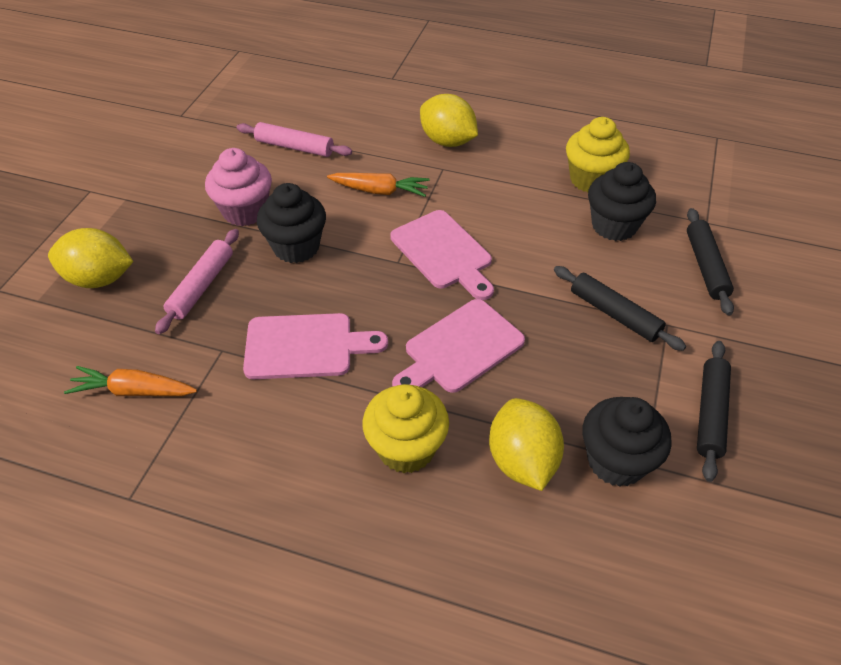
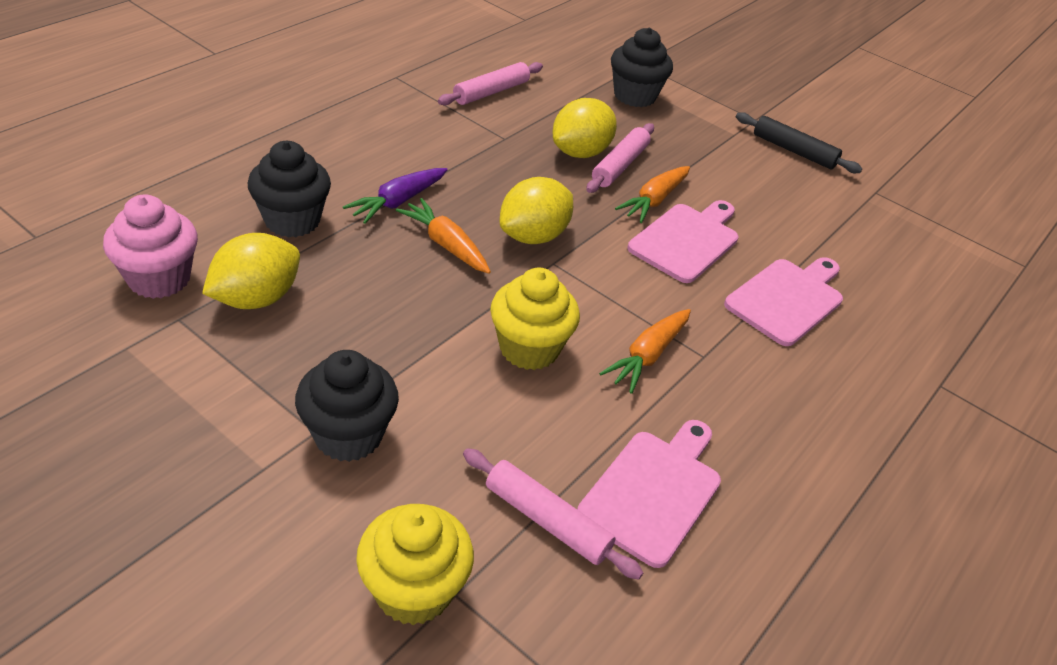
black rolling pin: [554,266,686,351] [687,208,734,316] [697,341,731,482] = 3 -> [736,112,862,173] = 1
orange carrot: [64,366,197,396] [327,173,430,197] = 2 -> [396,198,491,274] [599,309,691,394] [615,166,690,223] = 3
pink rolling pin: [155,229,239,334] [237,122,352,157] = 2 -> [438,62,543,106] [463,448,643,580] [587,123,654,193] = 3
purple carrot: none = 0 -> [343,168,448,224] = 1

